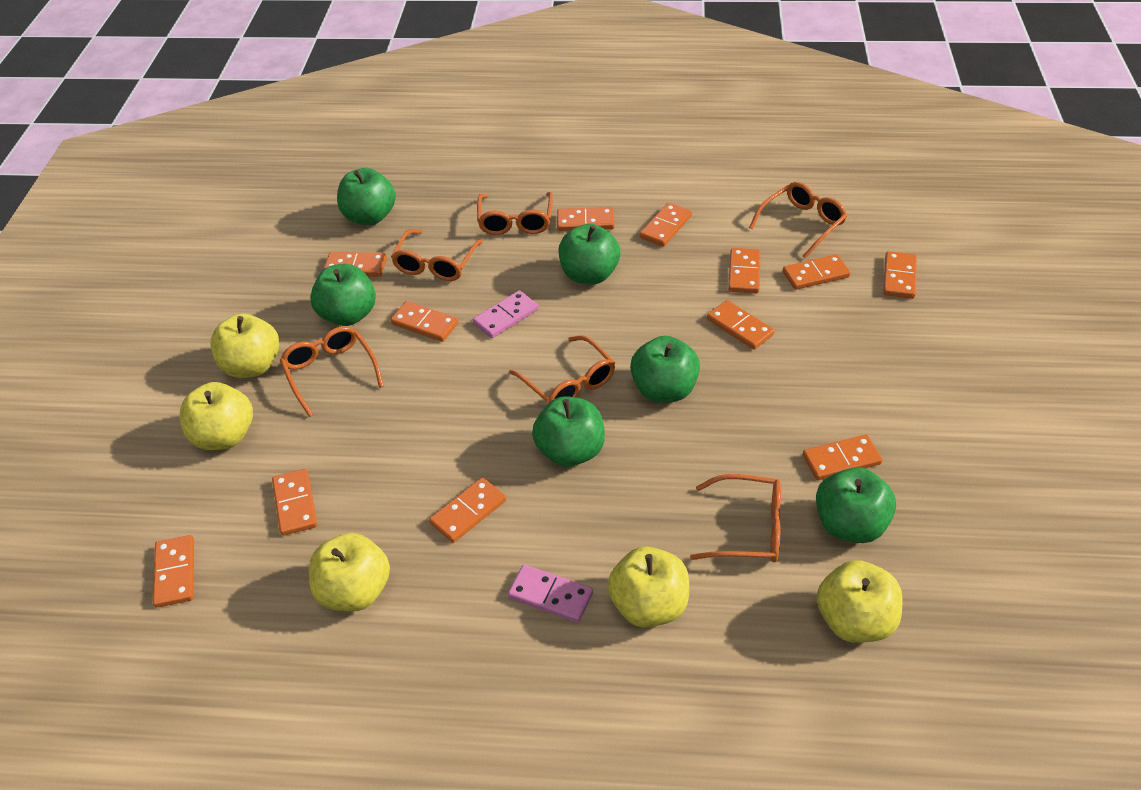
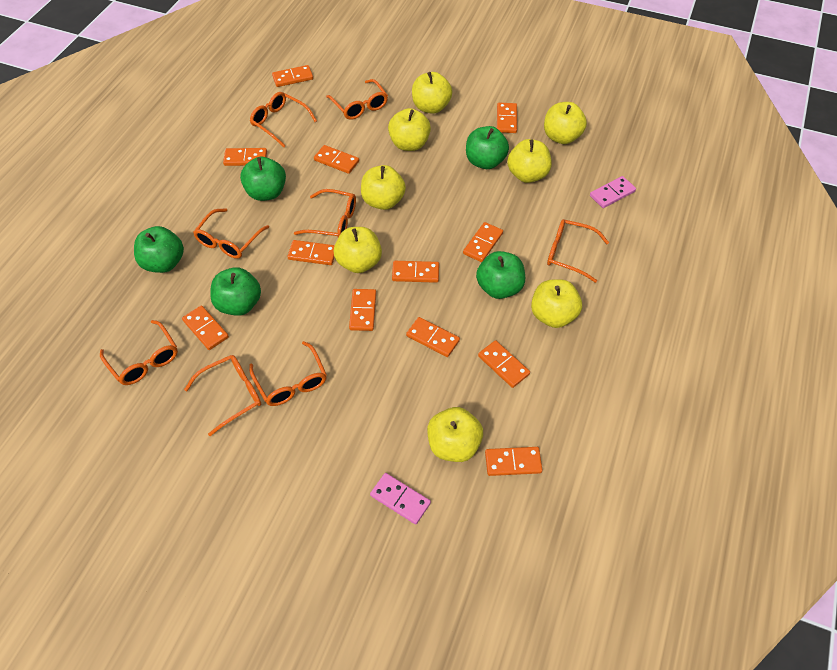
green apple: [310,264,376,326] [337,168,396,225] [532,396,605,467] [559,224,620,285] [630,336,700,403] [816,467,896,543] = 6 -> [134,226,184,273] [210,267,261,316] [240,157,286,201] [466,126,509,169] [476,251,525,299] = 5
orange glasses: [280,326,384,417] [391,229,483,281] [477,192,553,235] [509,335,615,404] [690,474,781,562] [749,182,847,259] = 6 -> [100,320,178,385] [184,355,261,436] [193,208,269,259] [249,341,327,406] [250,92,317,147] [294,189,356,237] [326,79,388,120] [547,219,609,283] = 8
yellow apple: [180,382,253,450] [210,313,279,378] [309,533,390,612] [608,546,689,628] [817,560,902,643] = 5 -> [334,227,382,273] [361,165,406,210] [388,108,431,151] [412,72,452,114] [427,407,483,462] [507,139,552,183] [531,279,582,328] [544,102,587,144] = 8

